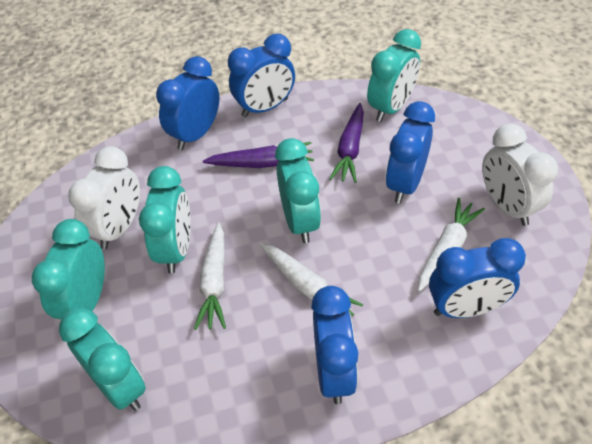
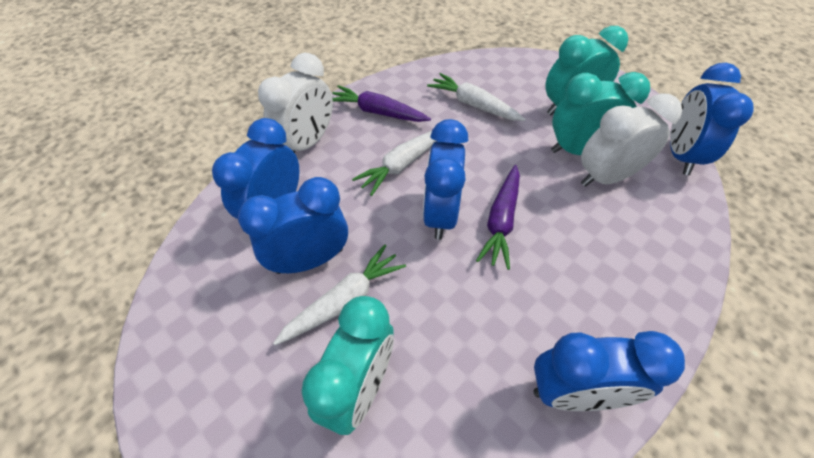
turquoise clock: [32,219,105,319] [59,308,146,411] [139,166,191,274] [275,138,321,243] [367,29,421,122] = 5 -> [301,296,394,435] [546,26,628,115] [551,72,650,155] = 3

